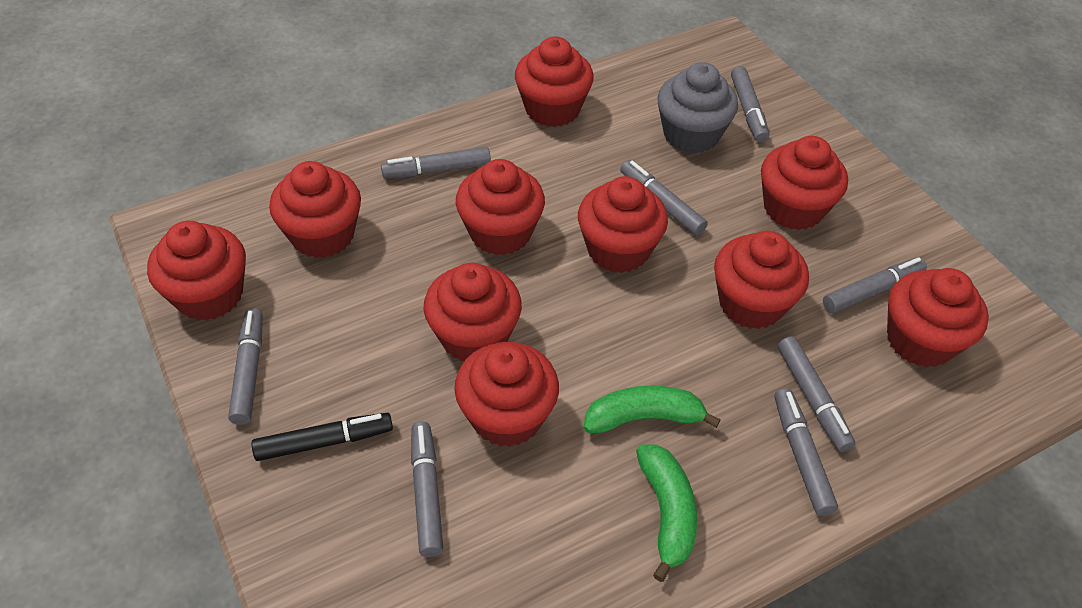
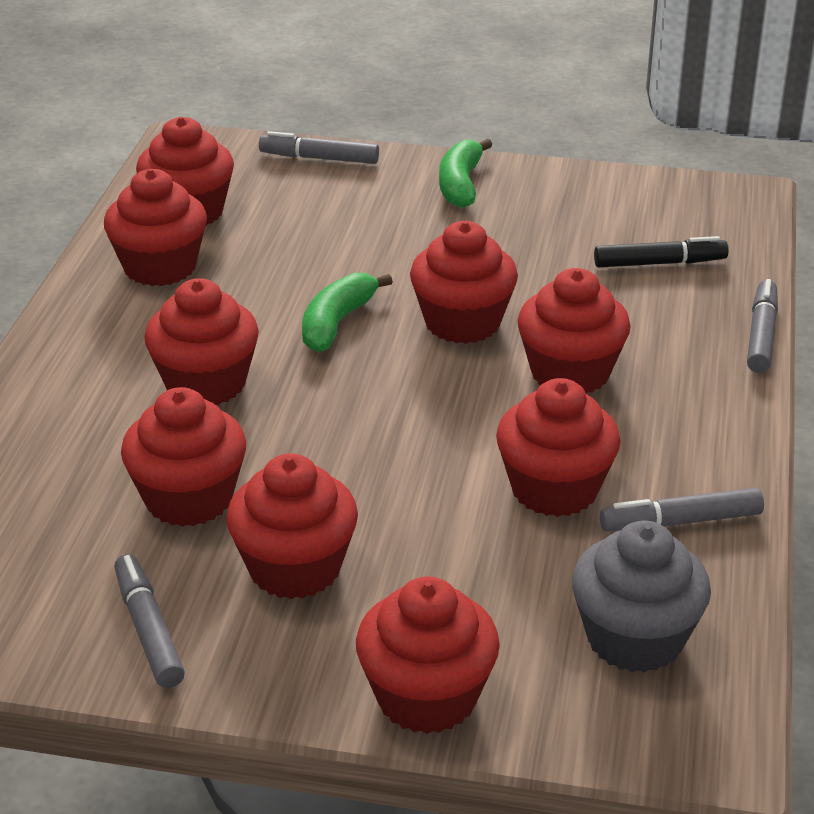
grey marker: [228,308,263,425] [381,147,491,179] [411,422,443,557] [620,160,708,235] [731,66,769,143] [774,388,838,516] [778,336,855,452] [823,257,927,313] = 8 -> [114,554,185,688] [259,131,379,164] [600,488,764,532] [747,279,778,373] = 4
red cupcake: [147,221,246,321] [269,161,361,258] [423,263,522,361] [454,342,559,447] [456,159,545,255] [515,37,594,127] [578,176,668,273] [714,231,809,329] [761,136,848,230] [887,268,989,367] = 10 -> [104,169,207,286] [121,387,246,527] [136,117,234,226] [144,278,259,405] [226,453,358,599] [356,576,500,734] [410,221,518,344] [496,378,621,517] [517,268,631,393] = 9

